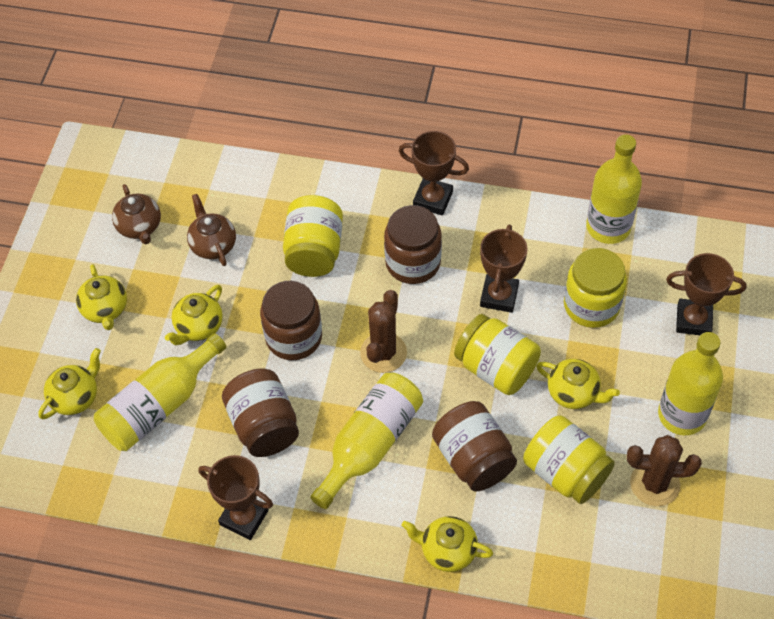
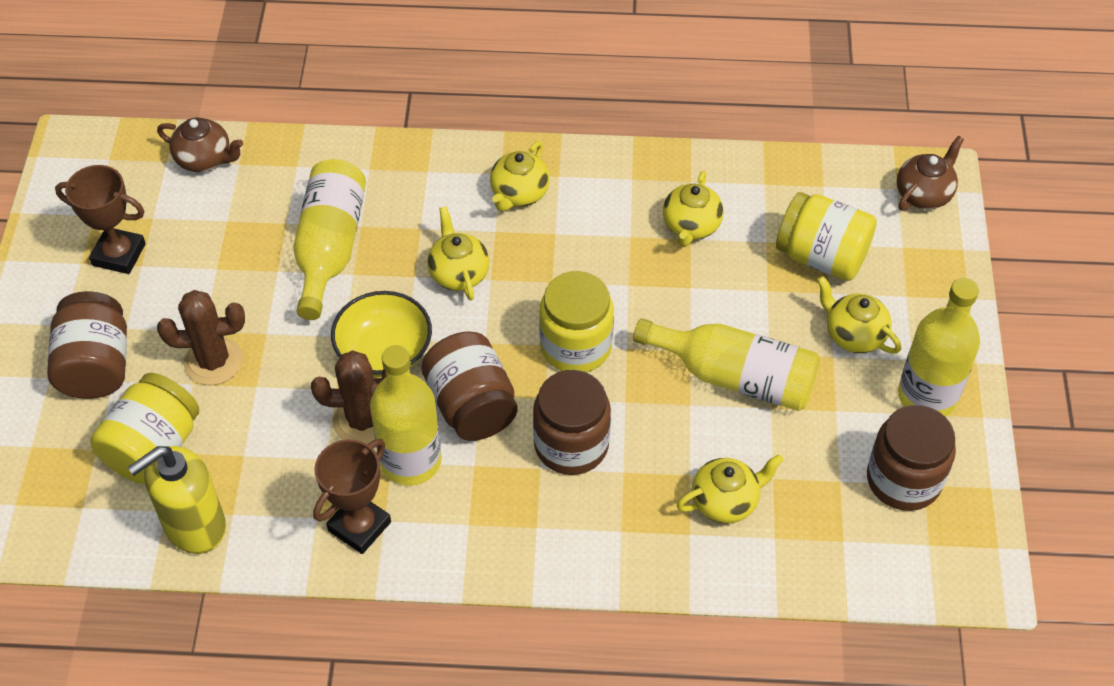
brown trophy: [199,455,273,540] [399,131,469,215] [480,225,528,313] [666,253,747,335] = 4 -> [55,165,146,274] [313,439,391,554] = 2
yellow bowl: none = 0 -> [331,291,432,377] = 1
yellow jar: [283,195,343,277] [454,314,541,395] [523,415,615,504] [564,248,627,328] = 4 -> [90,373,199,484] [539,271,614,373] [776,192,877,281] = 3
yellow soap dispenser: none = 0 -> [128,446,226,554] = 1

